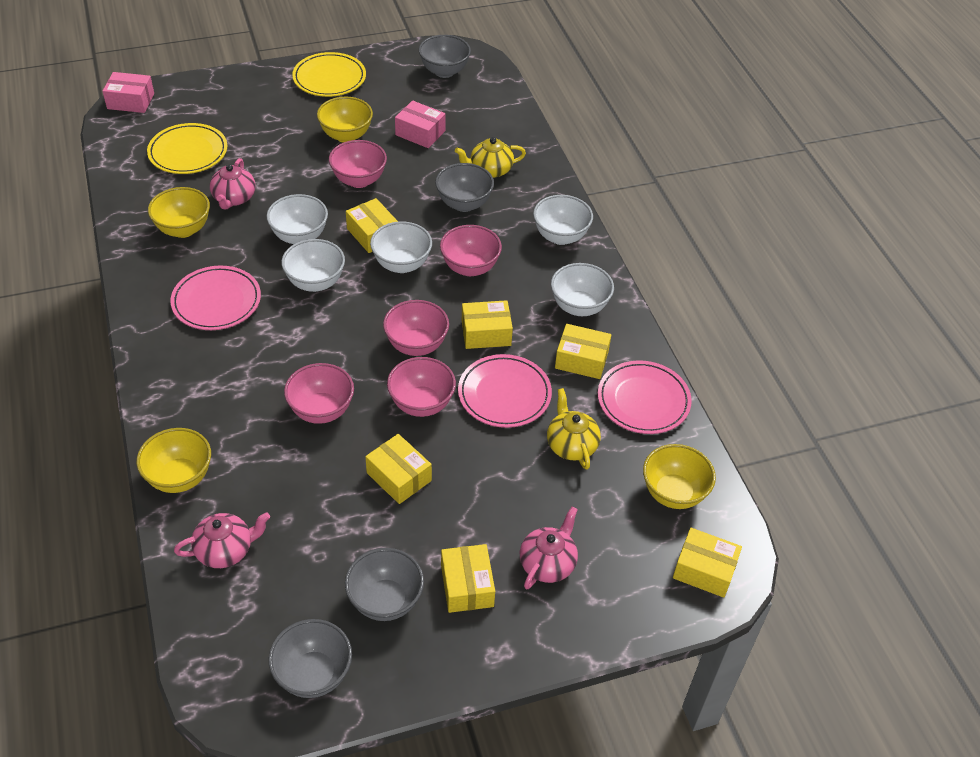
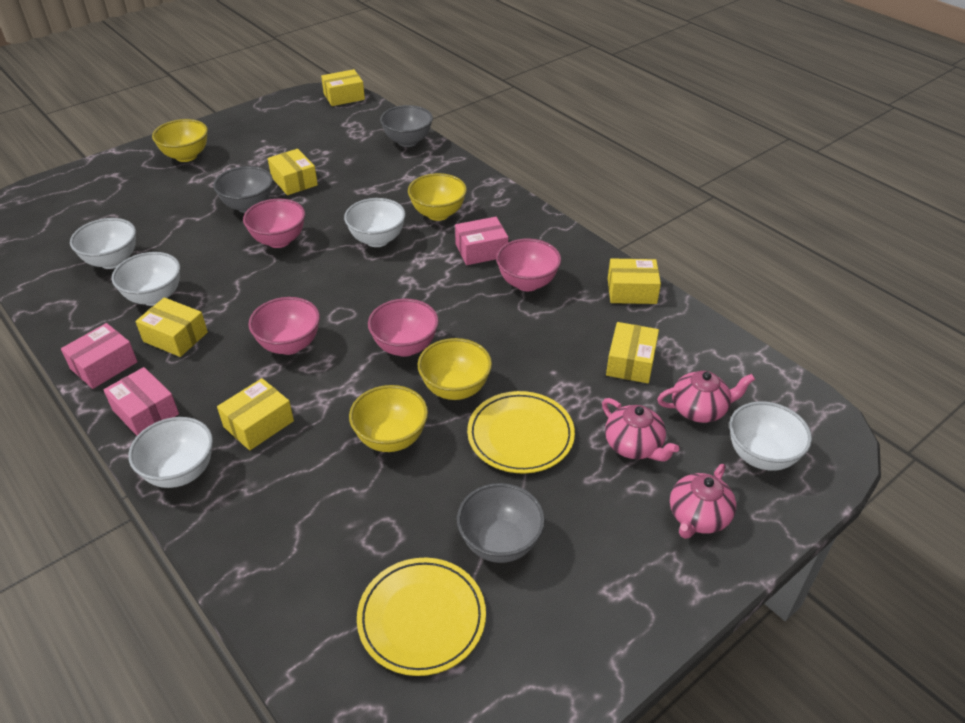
grey bowl: [269,619,352,698] [345,548,424,621] [419,35,471,78] [435,163,494,212] = 4 -> [213,166,273,213] [380,105,433,147] [457,483,545,563] = 3
pink bowl: [284,363,354,424] [329,140,387,188] [383,300,449,356] [387,357,456,417] [440,225,502,276] = 5 -> [243,199,305,248] [248,297,320,355] [368,299,439,357] [496,239,561,291] = 4
pink box: [102,72,154,113] [395,100,446,148] = 2 -> [61,323,138,389] [104,367,179,436] [455,217,508,265] = 3
pink plate: [170,266,261,330] [458,354,552,428] [598,360,692,434] = 3 -> none = 0
yellow teapot: [455,137,526,178] [547,388,601,470] = 2 -> none = 0

